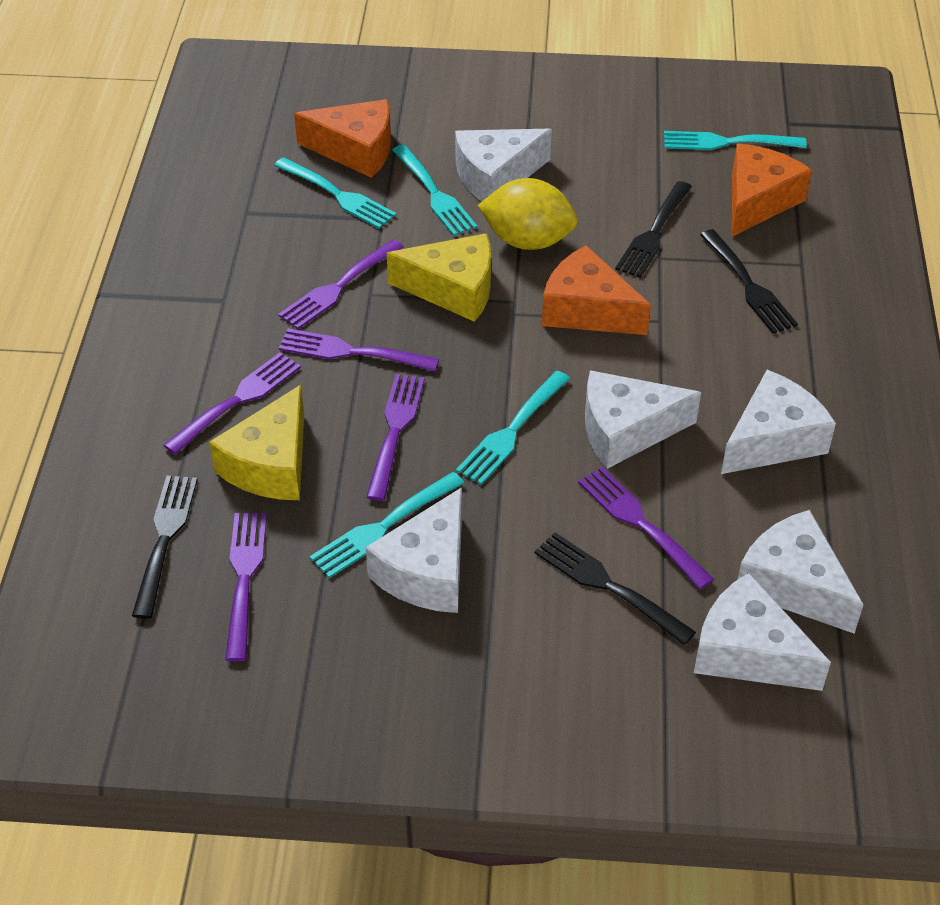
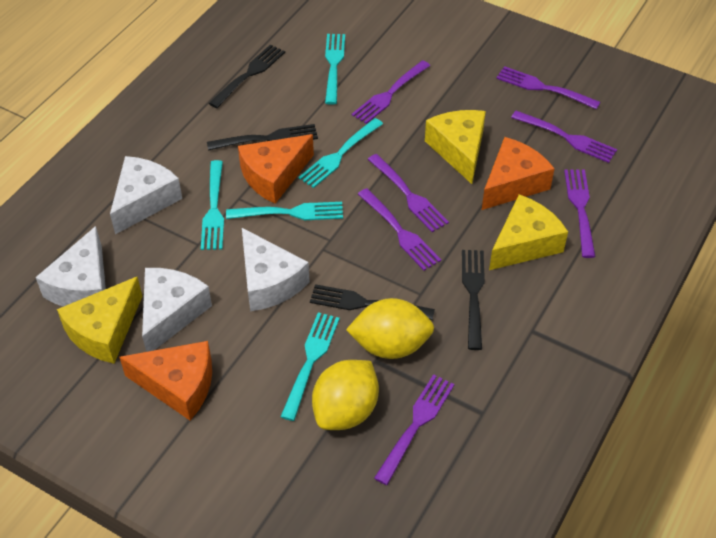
purple fork: [163,352,301,454] [225,513,267,661] [278,239,404,329] [279,329,439,371] [366,374,425,501] [578,467,714,589] = 6 -> [352,60,430,124] [358,188,441,271] [368,154,449,232] [374,374,454,485] [496,66,600,109] [511,111,617,163] [564,170,596,258] = 7
white cheese: [366,487,462,613] [455,129,552,201] [585,370,701,469] [694,573,831,691] [721,370,836,474] [738,510,864,634] = 6 -> [36,226,106,307] [110,156,182,234] [142,268,212,352] [242,228,310,311] = 4
yellow cheese: [209,385,304,500] [387,233,491,322] = 2 -> [57,277,142,364] [425,110,486,184] [489,194,568,270] = 3
yellow lemon: [477,178,578,250] = 1 -> [312,360,379,430] [346,298,434,359] = 2

